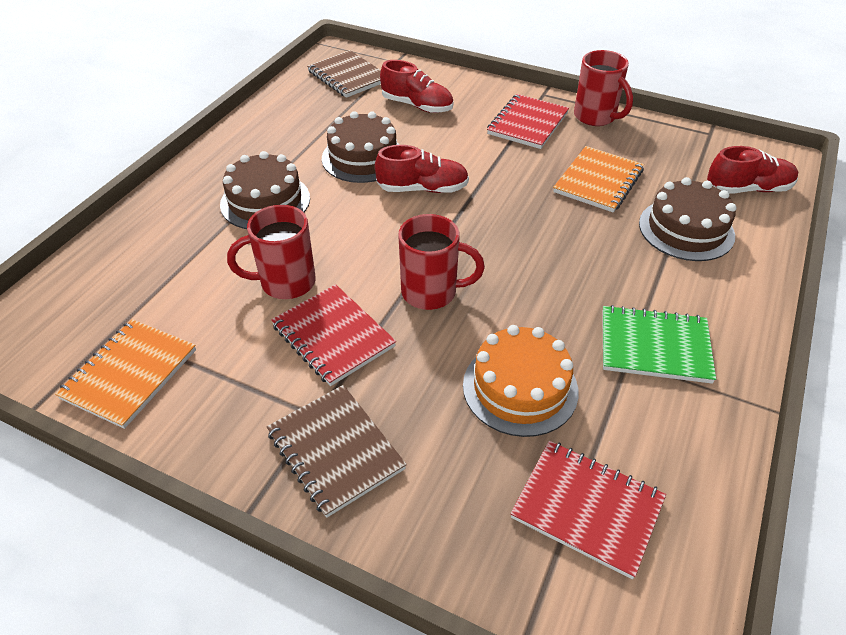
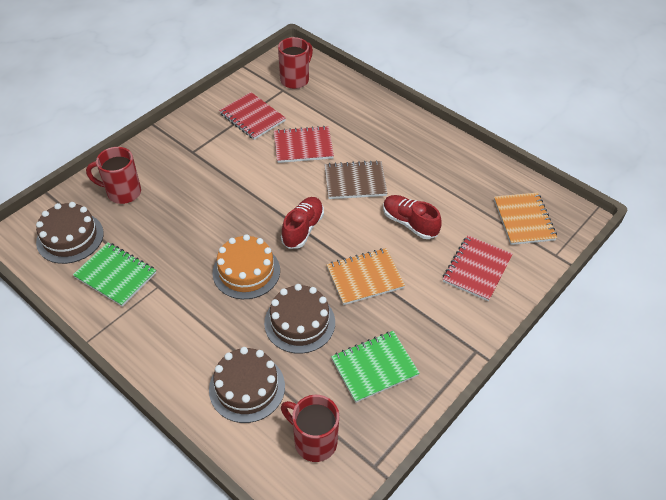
brown notebook: [267,385,407,518] [307,50,381,98] = 2 -> [324,160,387,199] = 1
green notebook: [602,305,716,384] = 1 -> [73,242,156,307] [331,331,420,403] = 2
red shoe: [375,145,469,193] [380,60,453,113] [707,146,798,194] = 3 -> [281,197,324,249] [383,195,442,239] = 2

